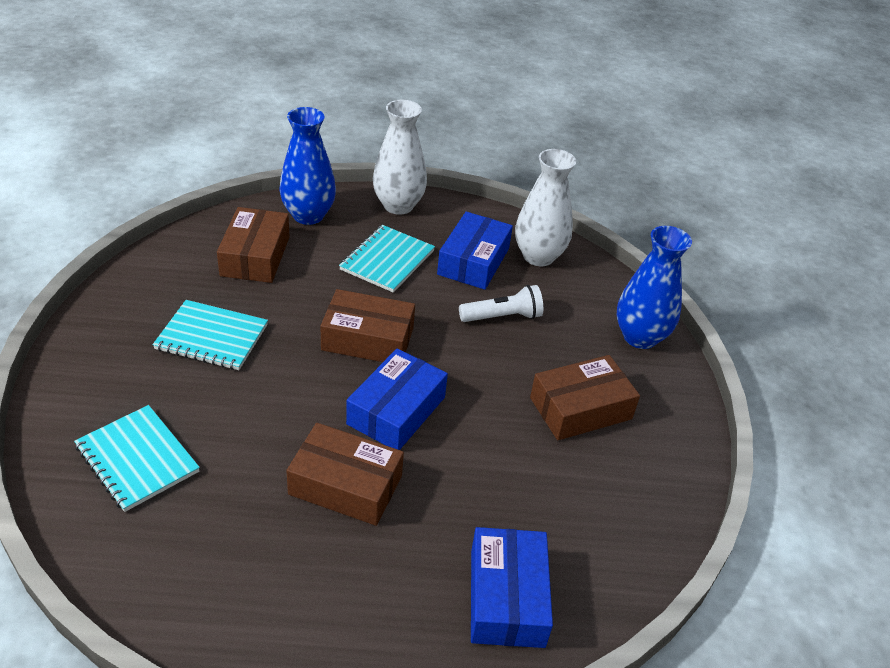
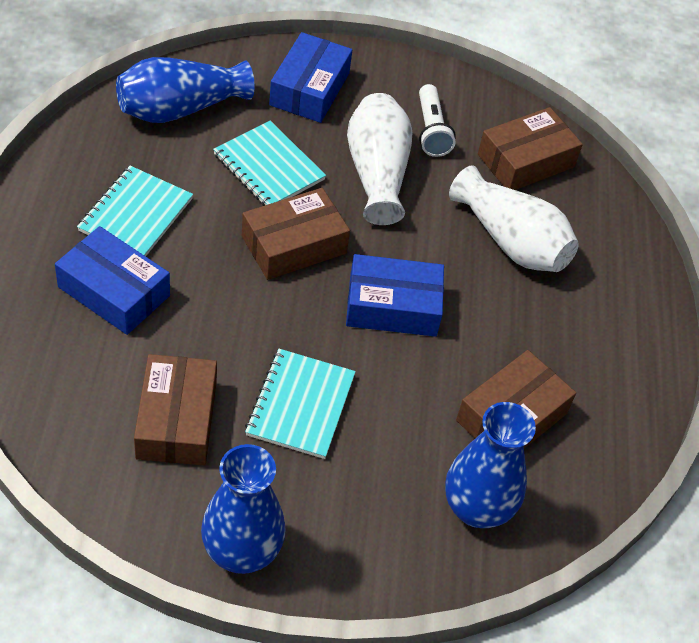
blue vase: [279,107,336,225] [617,226,692,349] = 2 -> [116,57,255,123] [201,444,286,574] [445,402,536,528] = 3

